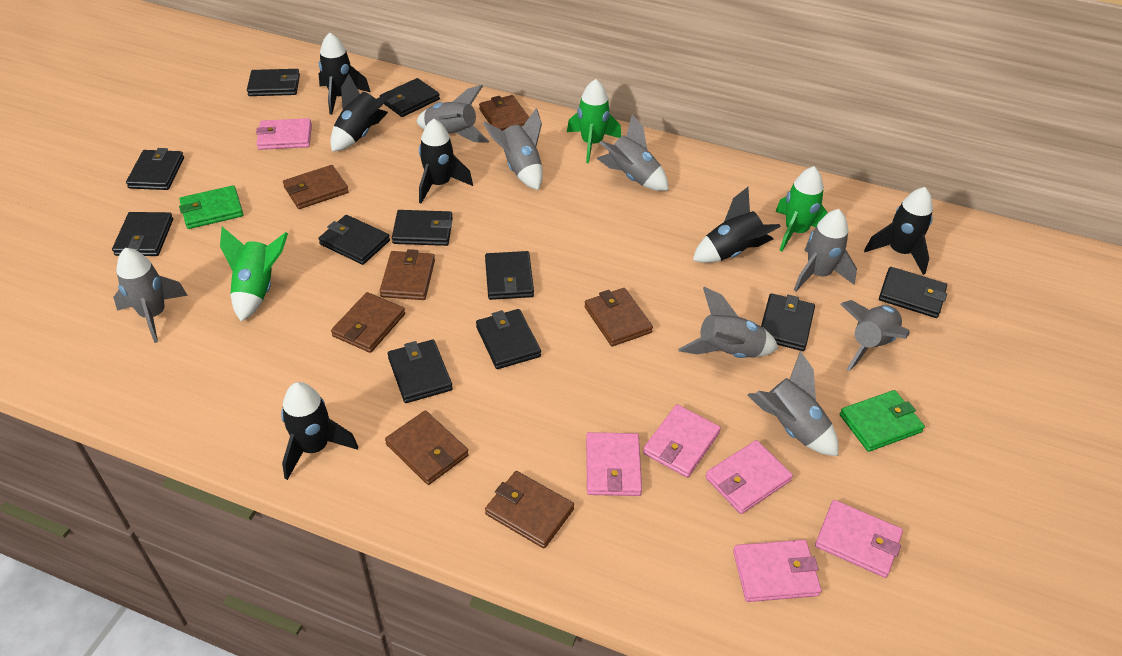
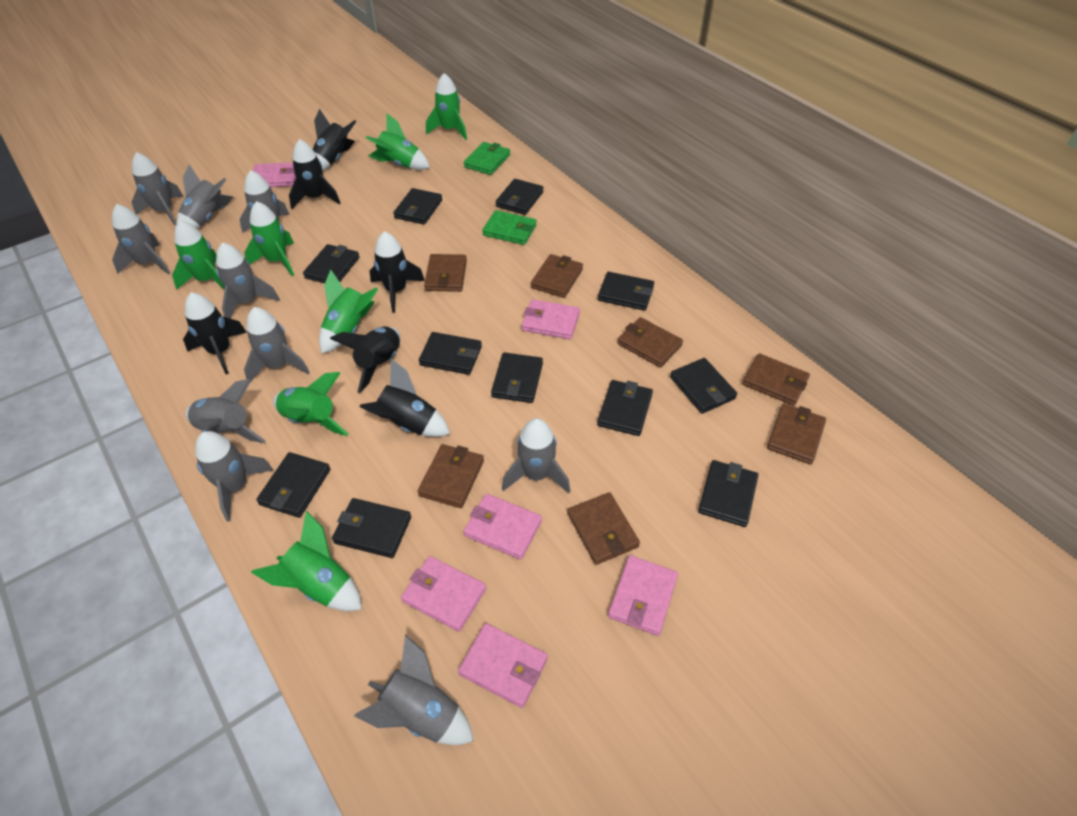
green rocket: [220,227,288,322] [567,79,621,163] [775,166,827,251] = 3 -> [172,220,225,290] [244,201,294,276] [251,511,362,611] [273,372,348,436] [319,270,378,354] [366,114,430,170] [426,73,467,140] = 7
grey rocket: [113,248,188,343] [416,85,489,143] [483,108,543,190] [596,114,669,191] [678,287,778,358] [748,351,838,456] [794,209,857,291] [841,300,910,371] = 8 -> [112,204,170,275] [131,152,183,225] [176,165,233,229] [185,379,265,443] [195,431,274,521] [216,242,280,318] [240,170,289,233] [244,307,310,381] [354,635,473,745] [502,418,570,493] = 10

